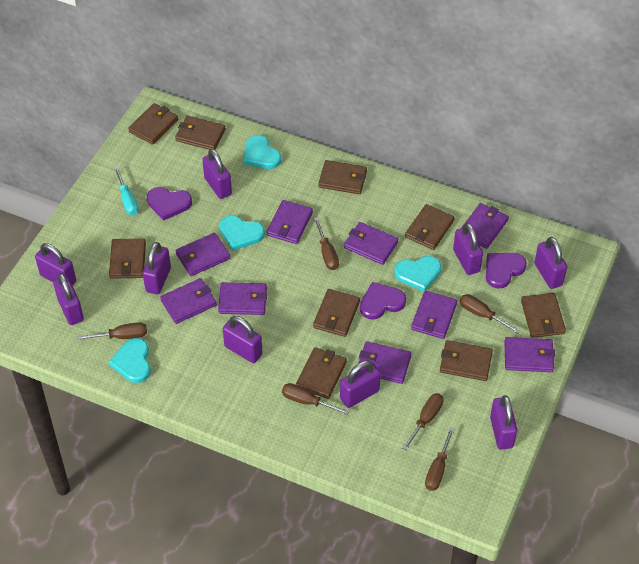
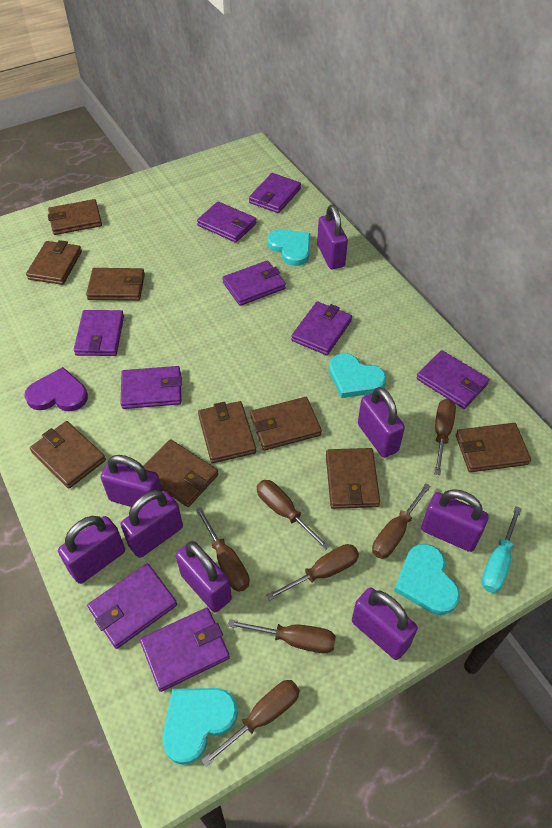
brown screwdriver: [78,322,147,340] [282,383,349,415] [314,218,339,270] [402,393,444,450] [425,427,455,491] [460,294,520,333] = 6 -> [195,507,250,592] [201,680,300,767] [228,619,336,653] [257,480,330,550] [266,544,359,601] [372,483,431,559] [434,399,456,475] = 7
purple heart: [147,187,192,221] [360,282,406,320] [486,253,527,289] = 3 -> [24,367,88,411] = 1
purple padlock: [35,243,76,286] [53,273,84,325] [143,242,171,294] [202,149,232,199] [223,316,262,363] [340,360,381,408] [453,223,483,275] [490,395,517,450] [534,237,567,289] = 9 -> [58,516,125,584] [101,455,162,507] [121,490,183,558] [176,541,232,612] [317,205,348,269] [352,588,418,660] [358,387,405,458] [421,489,489,552] = 8

